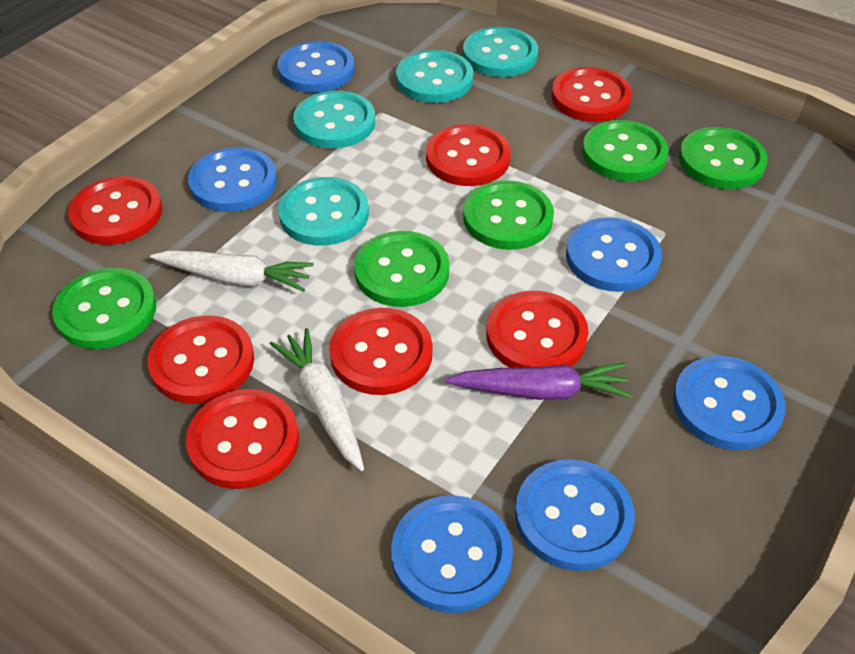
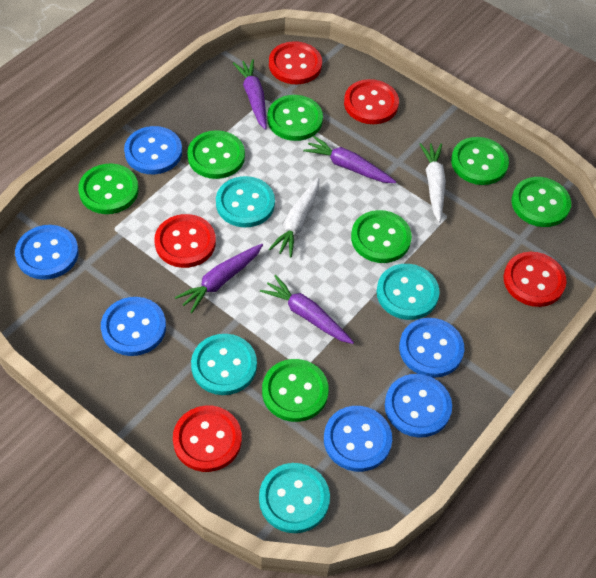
green button: [52,268,156,349] [354,231,449,307] [463,180,554,250] [582,120,669,181] [679,127,768,189] = 5 -> [78,163,139,214] [187,130,245,179] [262,359,329,422] [267,95,323,141] [351,210,412,263] [451,137,509,185] [511,177,571,227] = 7
purple carrot: [445,363,632,400] = 1 -> [175,244,263,313] [233,59,267,130] [260,275,354,344] [303,136,396,183] = 4
red button: [68,176,162,245] [148,316,254,404] [186,389,299,489] [329,308,432,395] [426,124,511,186] [486,291,588,368] [551,67,632,122] = 7 -> [154,214,216,268] [173,405,242,472] [269,41,322,84] [344,79,399,124] [504,252,567,307] = 5

